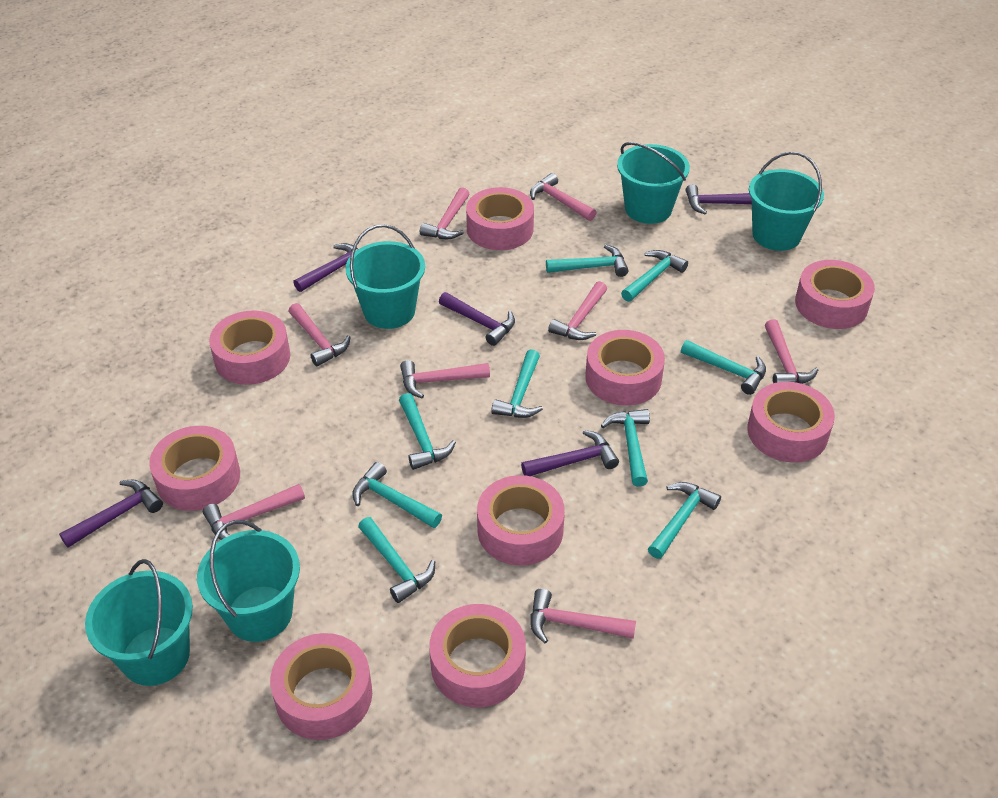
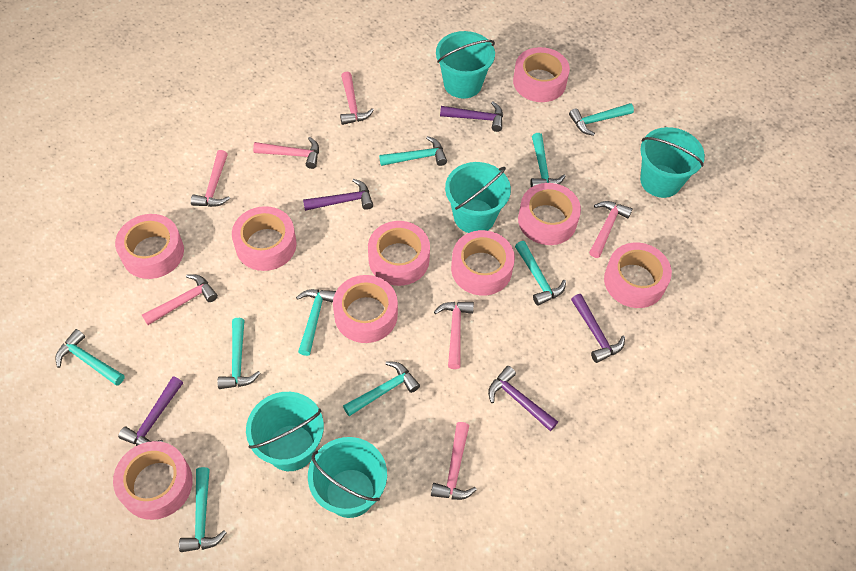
pink hammer: [203,484,305,540] [289,303,351,367] [400,360,490,398] [420,187,469,239] [530,173,597,221] [530,588,636,643] [548,281,607,340] [765,319,818,384] = 8 -> [142,274,218,325] [191,150,230,207] [253,137,319,169] [340,72,374,125] [431,422,477,500] [434,302,474,369] [589,201,633,258] = 7

